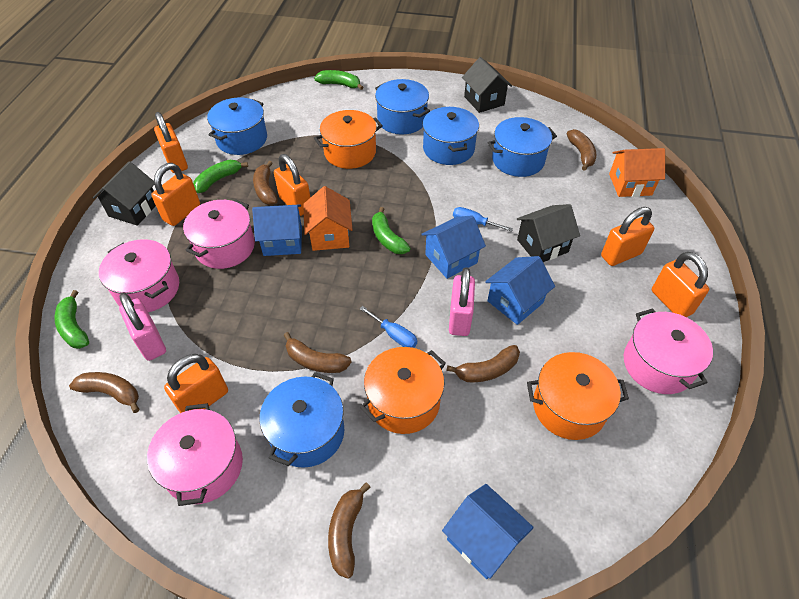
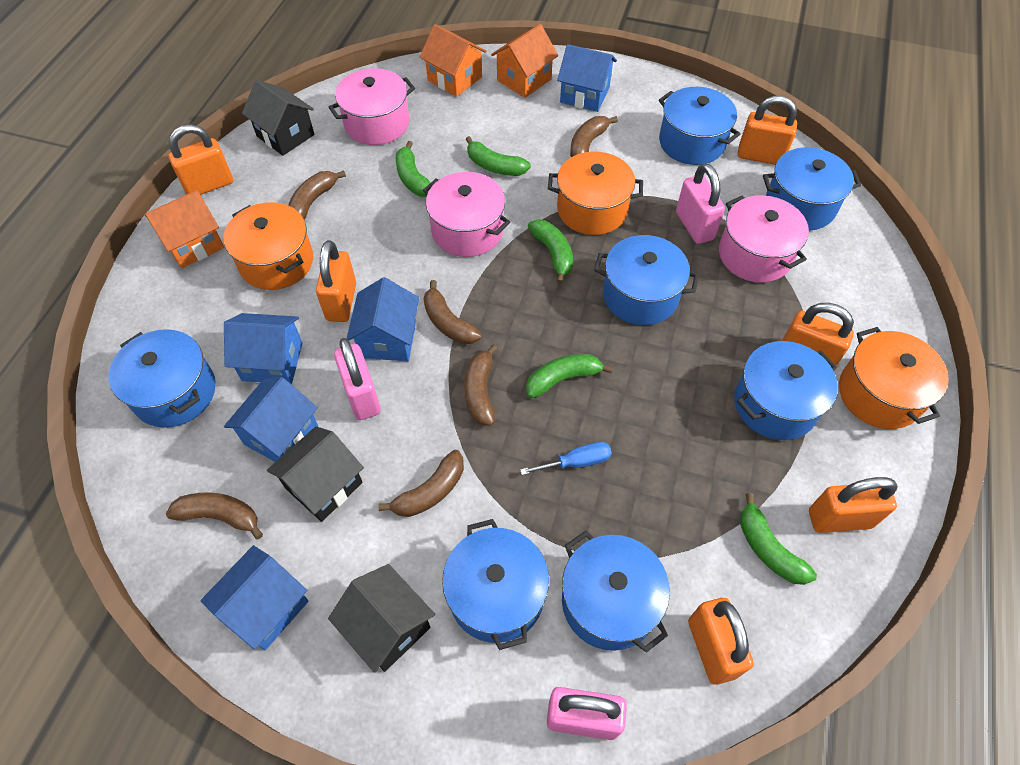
blue house: [252,204,302,256] [421,215,486,279] [442,484,534,579] [485,256,555,325] = 4 -> [200,545,309,650] [224,313,303,384] [224,377,318,462] [347,277,419,361] [557,44,617,112] = 5
blue pot: [207,98,267,155] [260,372,344,468] [375,79,430,135] [422,107,479,165] [488,117,557,177] = 5 -> [109,329,216,428] [442,519,549,650] [562,531,670,653] [594,235,699,325] [659,87,740,165] [734,341,838,440] [763,147,861,231] = 7
blue screwdriver: [360,306,417,348] [453,207,513,232] = 2 -> [520,442,612,475] = 1
green banana: [55,290,89,349] [193,160,248,193] [314,70,364,90] [372,207,411,254] = 4 -> [396,141,431,197] [465,136,531,176] [526,354,613,398] [528,219,573,284] [740,493,817,585] = 5
orange house: [303,186,353,251] [609,148,665,197] = 2 -> [145,190,224,268] [420,24,486,97] [491,24,558,98] = 3
pink padlock: [119,292,166,361] [449,267,475,336] = 2 -> [334,338,381,420] [547,687,627,740] [676,163,725,244] = 3
pink pot: [99,239,179,312] [147,403,243,506] [183,199,255,269] [624,308,713,394] = 4 -> [328,68,415,145] [423,172,510,257] [719,195,809,283] = 3

